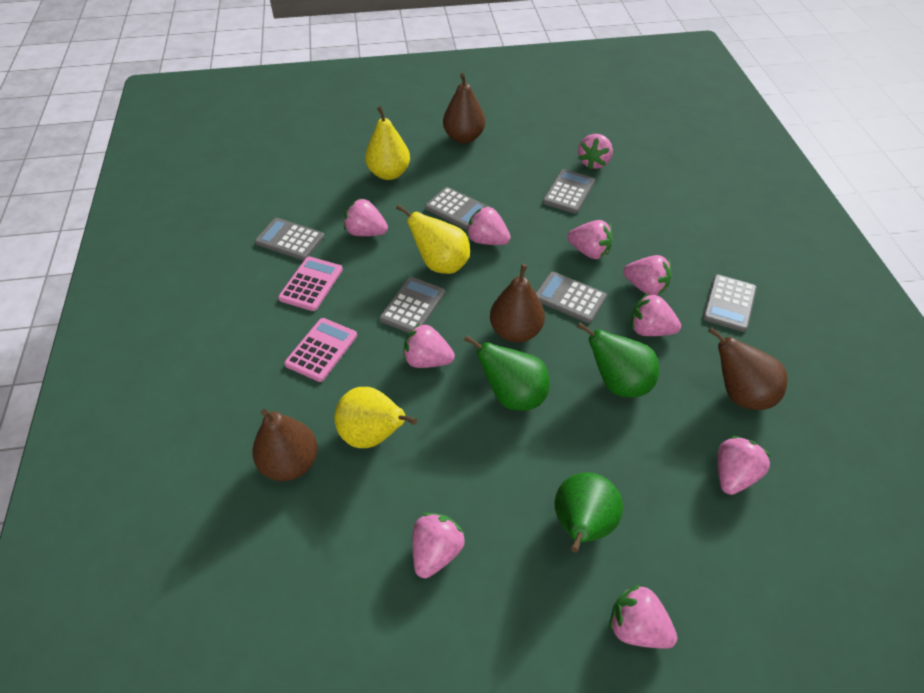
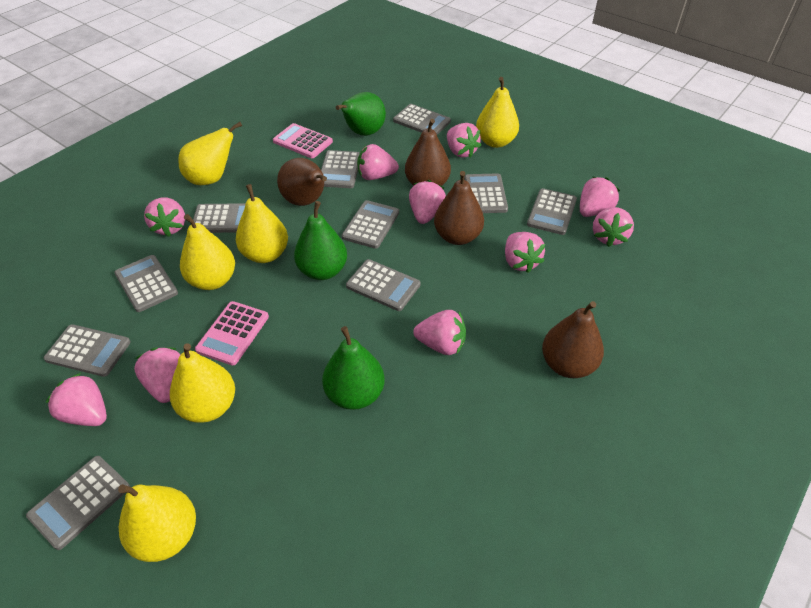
grey calculator: [255,218,324,260] [380,277,445,333] [425,187,489,230] [536,272,607,323] [543,169,595,214] [703,274,757,332] = 6 -> [26,456,130,550] [44,324,131,377] [114,255,178,312] [193,203,246,233] [321,150,360,188] [342,200,399,249] [346,259,421,311] [393,104,451,135] [464,173,508,213] [527,188,577,235] = 10
yellow pear: [334,387,417,448] [365,106,410,180] [396,204,470,274] = 3 -> [118,484,196,562] [170,343,235,423] [178,122,242,185] [180,214,235,290] [236,184,288,263] [476,77,519,148] = 6

